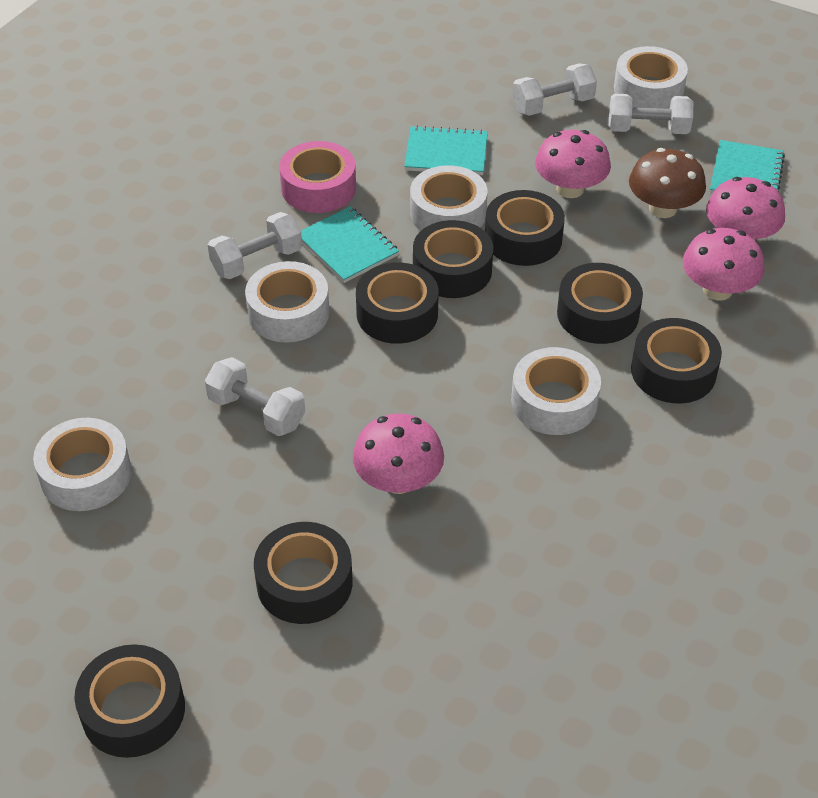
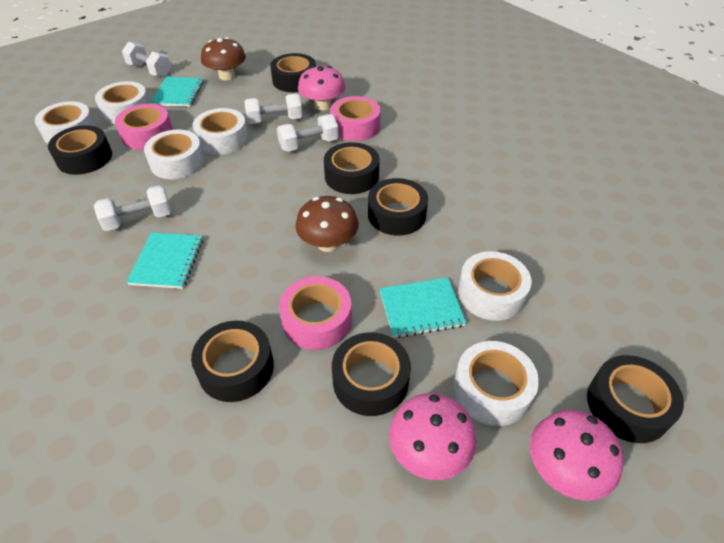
brown mushroom: [629,148,706,218] = 1 -> [201,37,246,80] [295,196,359,252] = 2
pink mushroom: [353,413,444,494] [535,130,611,198] [683,228,765,301] [706,177,785,239] = 4 -> [298,66,345,111] [389,393,476,480] [530,410,624,501] = 3
pink tape: [279,141,356,213] = 1 -> [115,104,173,150] [279,276,352,350] [330,96,381,141] = 3
white tape: [33,418,132,511] [245,261,330,343] [410,165,487,231] [511,347,601,435] [614,46,688,109] = 5 -> [35,101,96,144] [95,81,150,124] [144,130,204,179] [193,108,248,155] [453,341,539,426] [458,251,532,321] = 6

